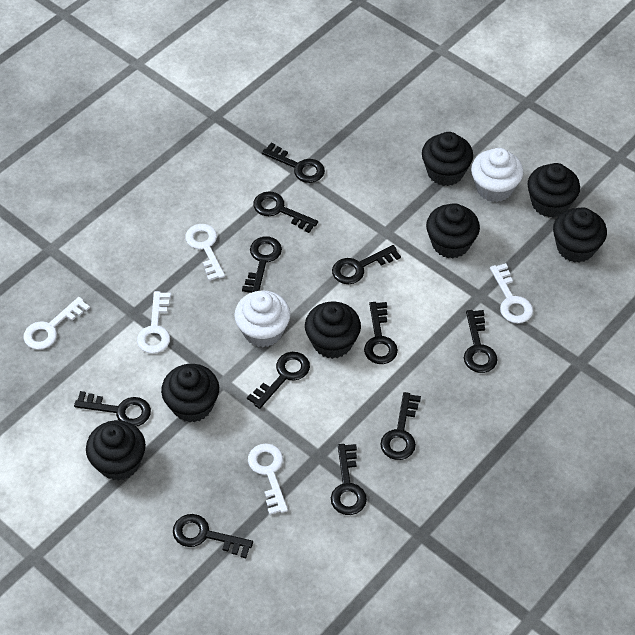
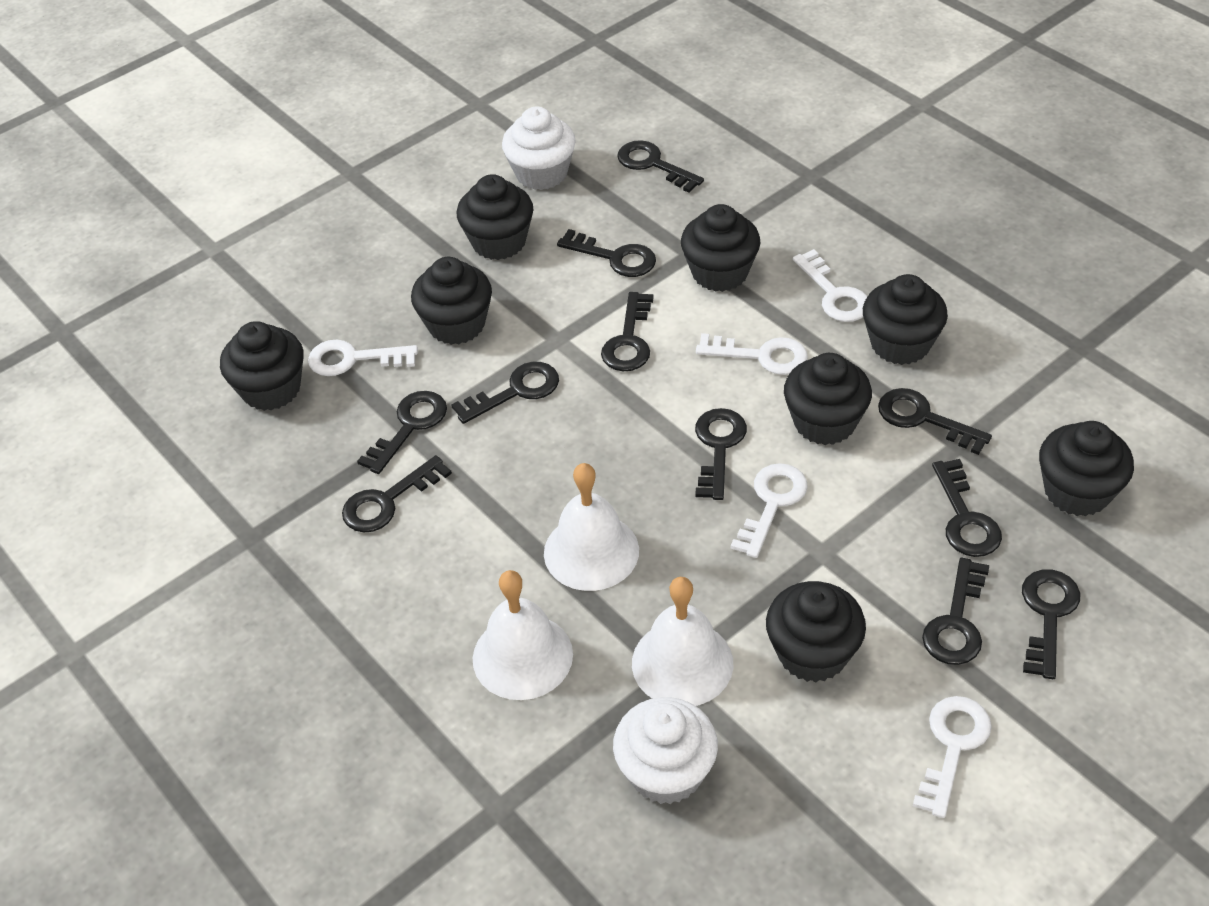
black cupcake: [86,420,146,481] [161,364,219,423] [305,302,361,359] [422,132,473,186] [426,203,480,259] [528,163,580,218] [553,208,607,263] = 7 -> [220,321,304,411] [411,257,492,345] [456,174,534,260] [681,204,761,292] [766,581,866,682] [784,353,872,445] [863,274,948,365] [1039,421,1134,517] = 8
white bell: none = 0 -> [473,570,573,700] [544,463,639,591] [632,577,733,706] = 3

